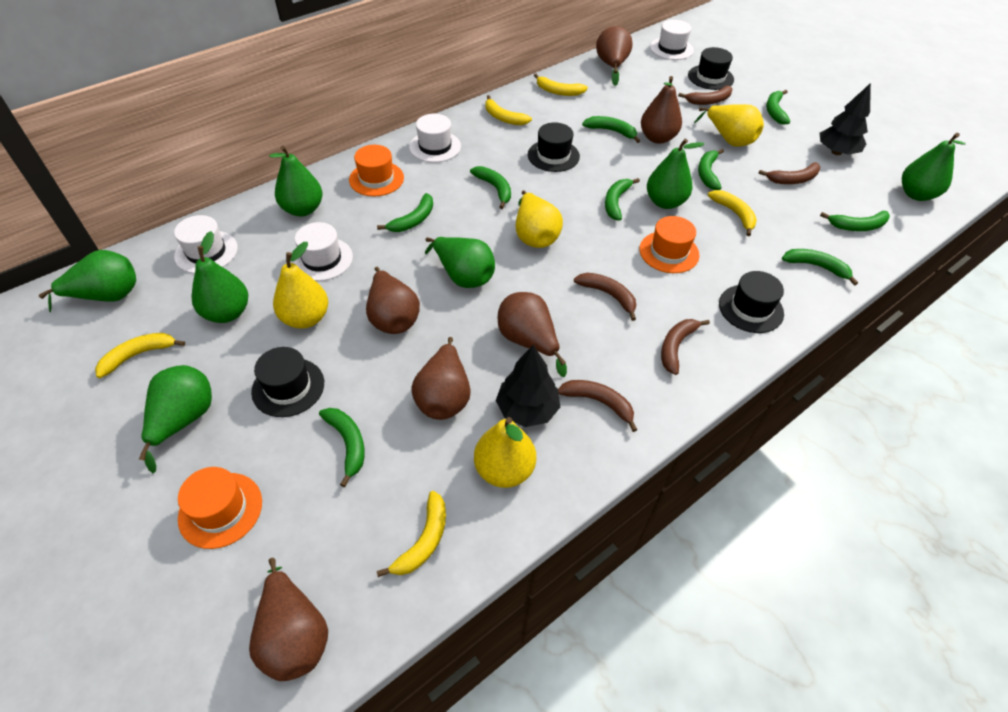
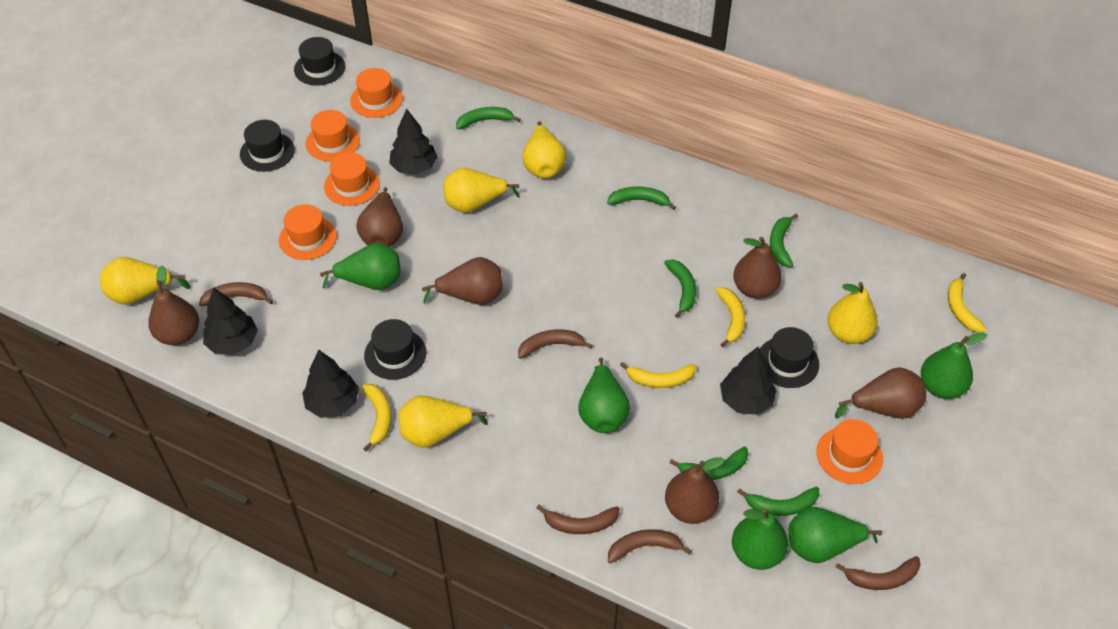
black tree: [496,345,560,427] [820,83,871,155] = 2 -> [203,287,258,355] [302,350,359,418] [389,109,438,175] [720,347,777,415] = 4
green banana: [319,408,365,487] [377,193,433,232] [470,166,511,209] [582,116,640,143] [605,178,640,221] [698,149,724,190] [766,90,790,125] [782,249,858,286] [820,211,890,231] = 9 -> [456,107,521,130] [607,186,676,210] [664,260,696,318] [669,446,748,480] [737,486,819,516] [770,214,798,267] = 6
green pear: [39,250,136,312] [139,365,212,473] [192,231,248,323] [269,146,322,216] [425,237,495,288] [647,139,705,209] [902,133,966,201] = 7 -> [320,243,400,290] [578,358,630,433] [732,508,788,570] [788,507,882,563] [921,332,987,399] = 5
orange hat: [178,467,262,549] [349,145,404,196] [639,216,700,273] = 3 -> [279,204,337,260] [306,110,360,161] [324,152,380,206] [350,68,403,118] [816,419,883,484] = 5
white hat: [174,215,238,274] [291,222,353,281] [409,114,461,163] [650,20,694,60] = 4 -> none = 0
yellow banana: [95,333,185,378] [377,491,446,577] [486,95,532,125] [534,74,588,96] [708,190,757,236] = 5 -> [362,384,392,451] [620,362,696,388] [716,288,745,348] [948,273,986,332] = 4
yellow pear: [273,242,328,329] [474,417,536,488] [516,190,563,248] [694,104,764,147] = 4 -> [100,257,191,305] [399,395,488,448] [443,168,520,213] [522,121,567,178] [827,282,878,344] = 5

